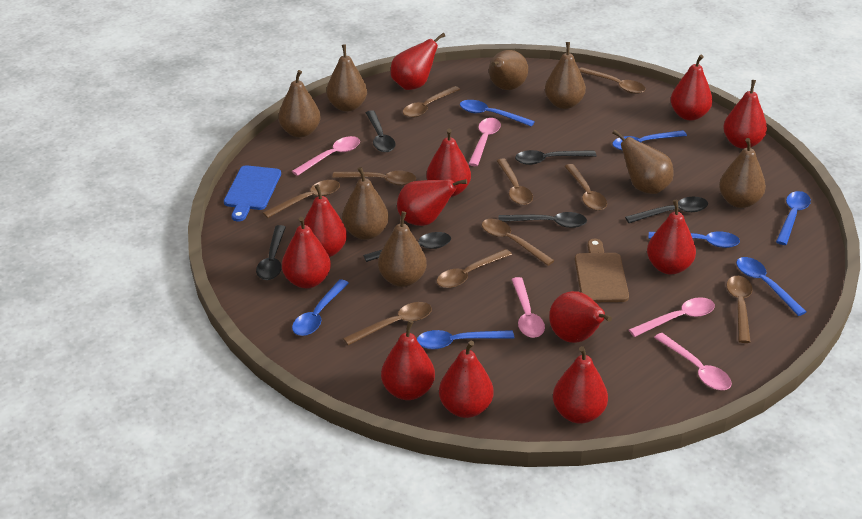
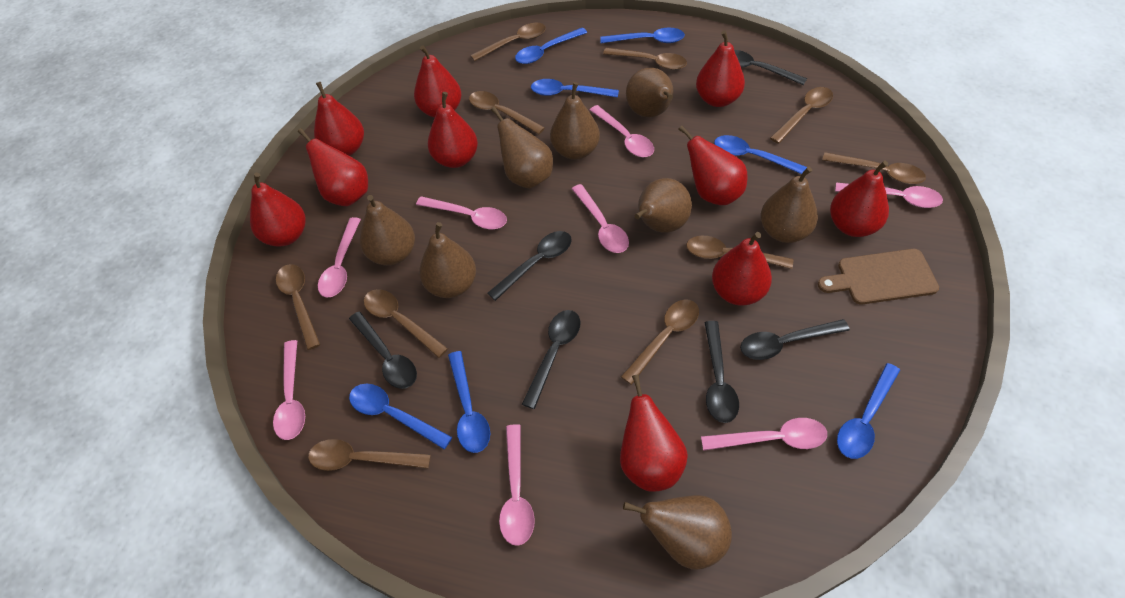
blue cutting board: [224,165,281,221] = 1 -> none = 0
pink spoon: [292,136,360,176] [468,118,501,166] [511,277,545,338] [629,297,715,337] [654,333,732,390] = 5 -> [273,340,305,440] [318,217,361,298] [416,196,507,229] [499,424,535,546] [572,184,629,253] [590,105,654,157] [701,418,827,451] [835,183,943,208] = 8
red pear: [282,217,331,288] [304,184,347,257] [381,320,435,400] [391,33,445,90] [397,179,467,226] [426,129,471,197] [439,341,494,418] [549,291,612,343] [553,346,608,424] [647,200,696,275] [670,55,713,120] [723,80,767,149] = 12 -> [250,172,306,246] [298,128,368,206] [314,82,364,156] [414,45,461,118] [428,92,478,168] [620,374,688,492] [678,126,747,205] [696,30,745,107] [712,232,772,306] [830,161,889,237] = 10

